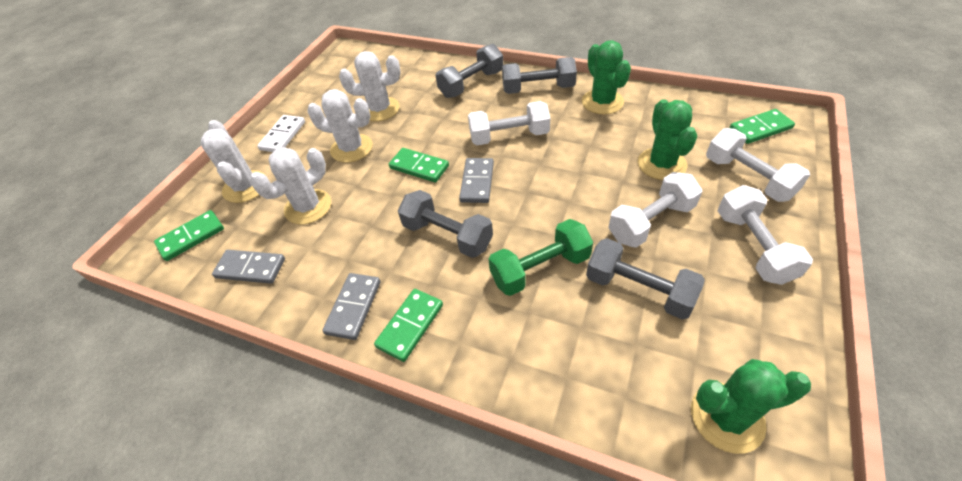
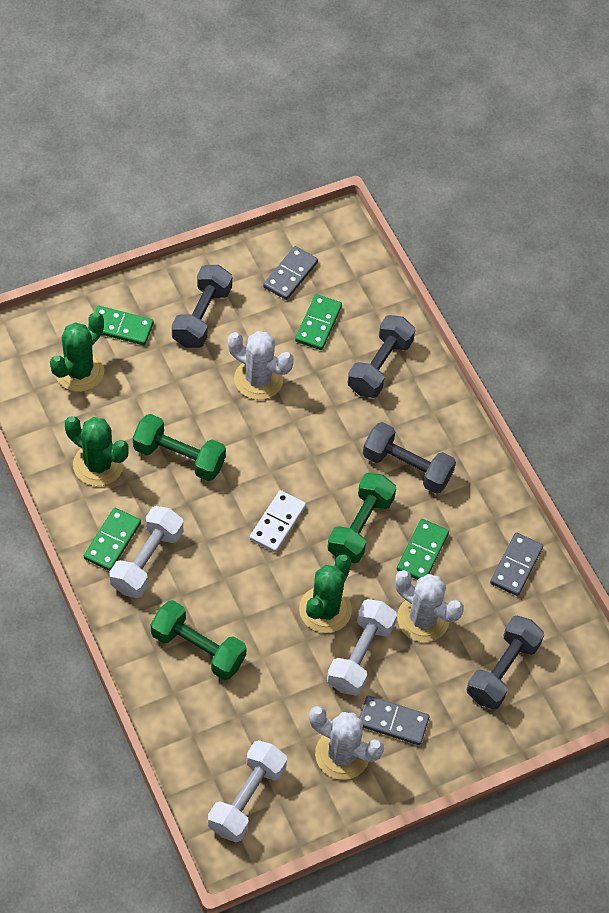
green dumbbell: [489,219,593,296] = 1 -> [133,414,226,481] [151,600,247,680] [327,473,396,563] = 3
white cactus: [201,120,265,203] [250,147,331,225] [307,89,373,163] [339,51,400,121] = 4 -> [228,331,294,400] [309,706,384,780] [395,570,464,642] = 3
white dumbbell: [468,101,550,145] [608,172,702,248] [706,128,810,202] [718,185,813,285] = 4 -> [109,506,183,598] [208,740,287,842] [327,599,397,696] = 3

